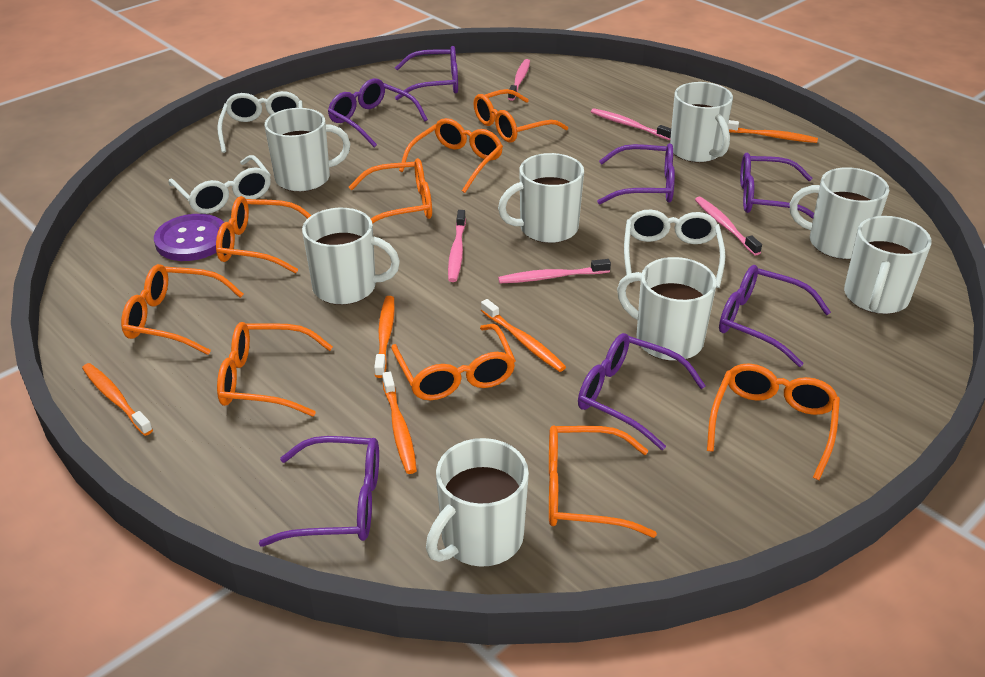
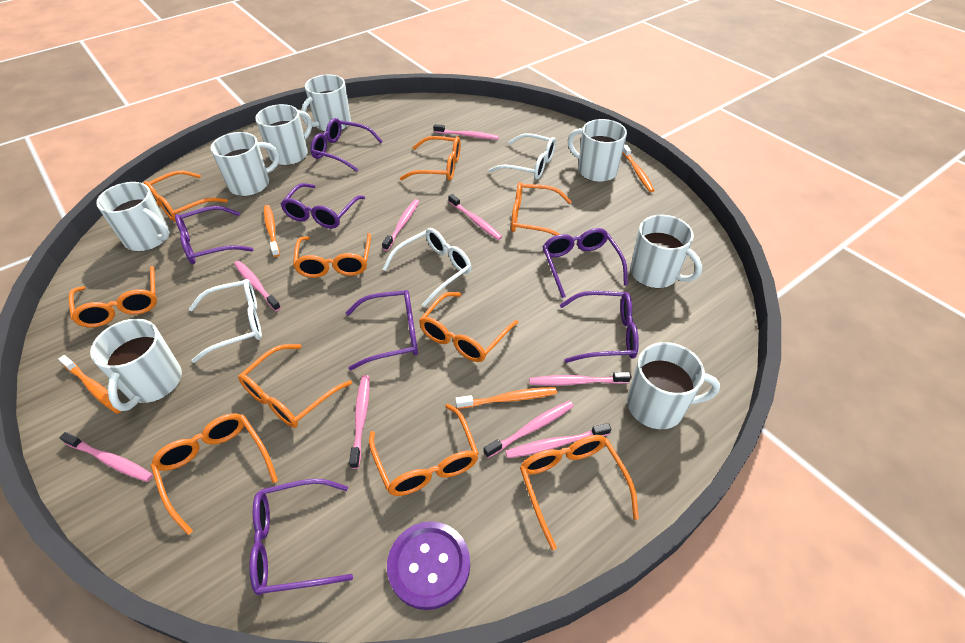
orange glasses: [121,264,244,355] [216,196,311,273] [217,322,333,417] [349,158,432,224] [391,324,516,400] [399,118,503,193] [474,89,568,143] [549,425,657,538] [707,363,840,480] = 9 -> [69,266,157,328] [144,171,228,222] [151,413,278,535] [238,344,352,428] [293,233,371,278] [369,404,479,496] [400,136,461,181] [419,292,519,362] [511,182,572,236] [520,435,639,550] = 10
orange toothbrush: [82,363,153,436] [374,296,395,378] [382,371,417,474] [481,299,566,372] [728,120,818,143] = 5 -> [58,355,122,414] [264,205,280,257] [455,387,557,409] [622,145,655,192] = 4
pink toothbrush: [448,210,466,282] [498,259,611,283] [508,59,530,101] [591,108,671,140] [695,197,762,255] = 5 -> [59,432,153,482] [234,261,281,311] [349,375,370,469] [382,199,419,251] [433,124,499,140] [448,194,502,240] [484,401,574,458] [505,423,611,458] [529,372,631,386] = 9

